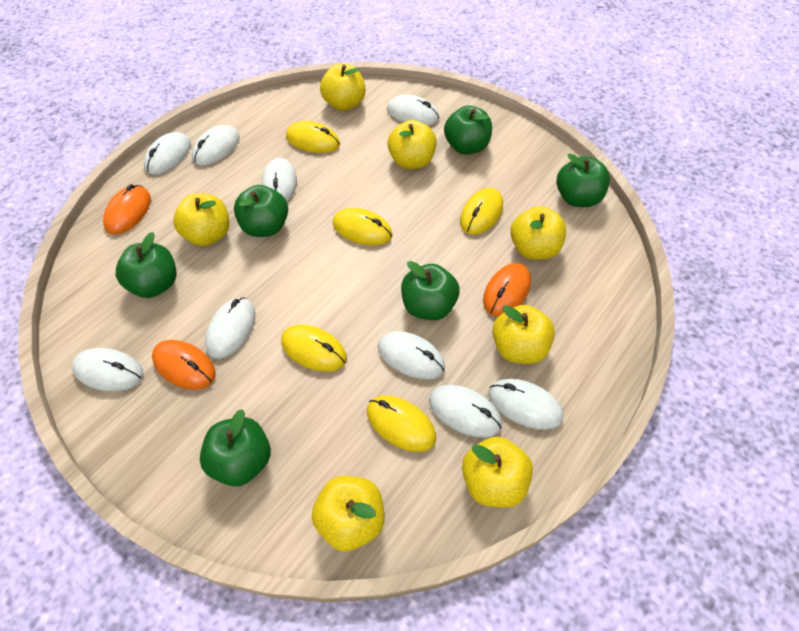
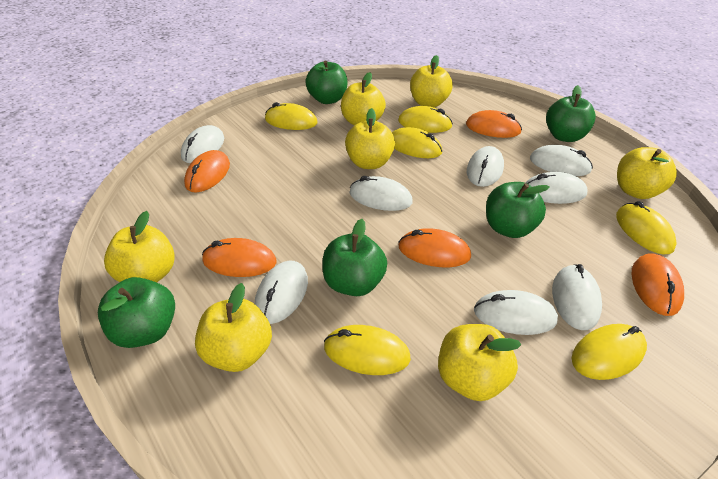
green apple: [116,232,177,298] [200,409,271,486] [234,185,288,237] [401,261,460,320] [444,105,492,154] [557,154,610,207] = 6 -> [98,277,175,348] [305,61,347,104] [322,219,387,296] [486,182,550,238] [546,85,596,142] = 5
orange mouse: [103,184,151,235] [152,340,216,390] [483,263,531,316] = 3 -> [184,150,230,193] [202,238,276,277] [399,228,471,267] [466,110,522,138] [631,253,684,316] = 5
white mouse: [72,348,143,391] [144,132,191,175] [192,125,240,166] [205,297,255,359] [261,158,297,202] [378,331,445,379] [387,95,439,126] [429,385,502,438] [489,379,563,430] = 9 -> [181,125,224,163] [255,260,308,324] [350,176,413,211] [467,146,504,187] [474,290,558,335] [526,172,588,204] [530,145,593,176] [552,264,602,330] = 8
yellow mouse: [281,325,347,372] [286,121,340,153] [333,208,393,245] [367,395,436,452] [460,188,503,235] = 5 -> [265,102,318,130] [324,325,411,375] [392,127,442,158] [398,106,453,133] [572,324,647,380] [616,201,677,254] = 6

